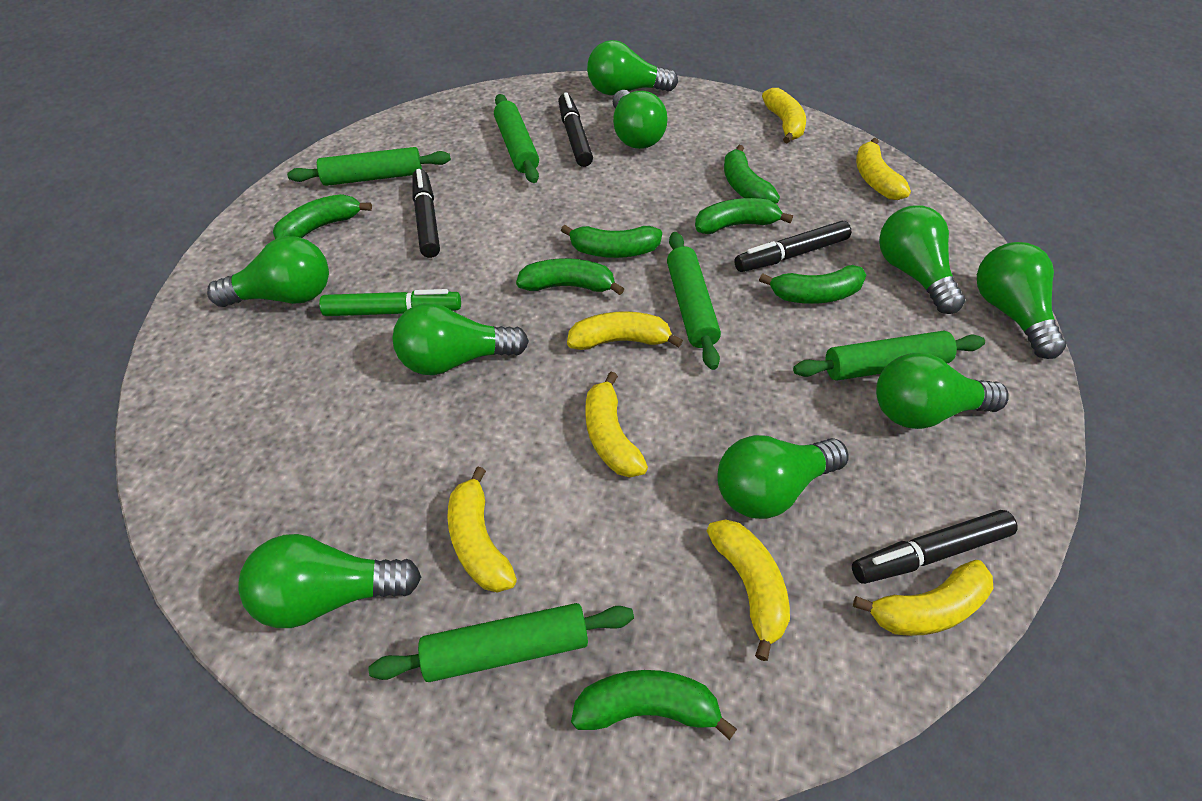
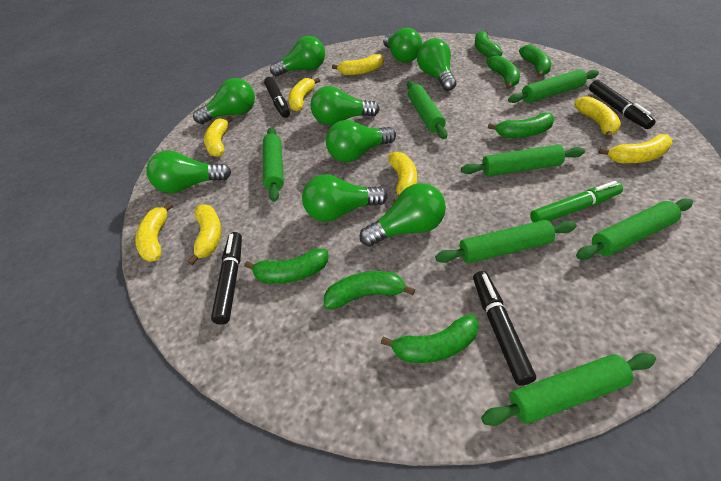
green rolling pin: [287,147,451,186] [368,603,634,682] [494,94,539,183] [667,232,721,370] [793,331,985,381] = 5 -> [263,127,284,202] [407,81,448,139] [435,220,577,263] [461,145,585,177] [481,353,656,426] [508,69,599,103] [576,199,693,260] = 7
yellow banana: [447,467,517,593] [567,311,683,350] [585,372,648,477] [707,519,790,661] [762,88,806,144] [853,560,993,636] [856,138,911,200] = 7 -> [135,202,173,262] [188,204,221,265] [204,116,233,157] [288,78,320,112] [332,54,384,75] [388,152,417,202] [574,96,621,139] [599,134,672,163] = 8

